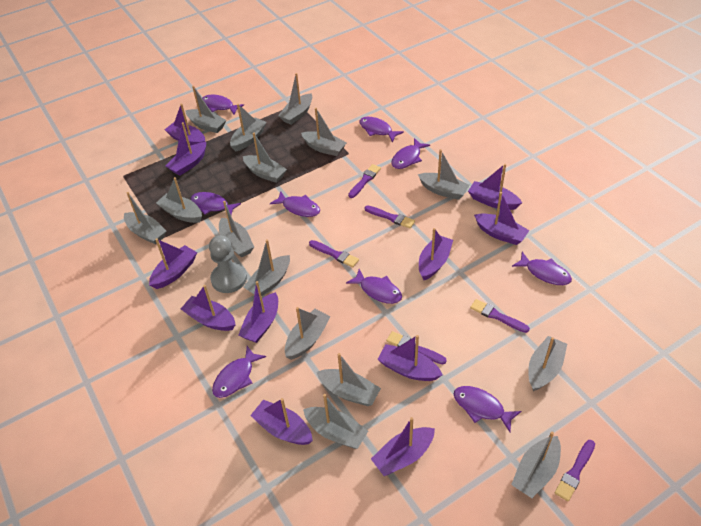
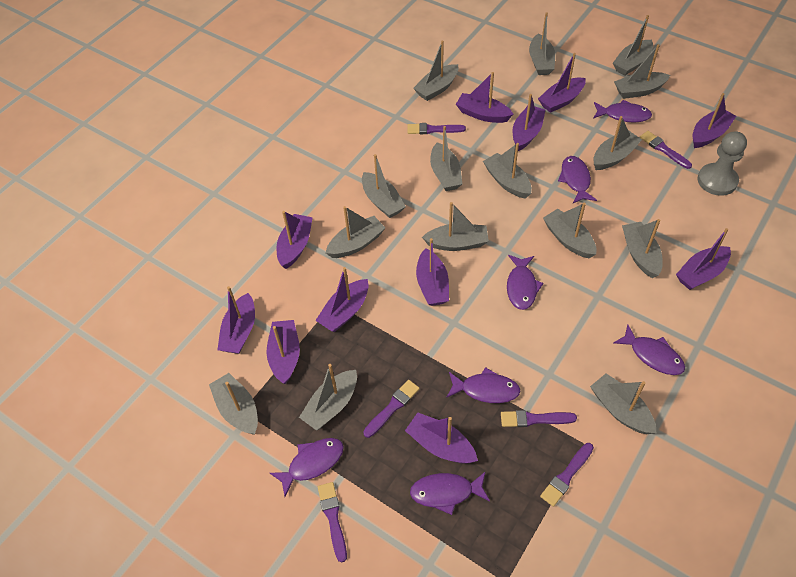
purple fish: [191,192,241,215] [202,95,244,115] [212,346,266,398] [270,191,320,217] [346,269,402,304] [359,117,404,142] [391,138,430,169] [454,386,521,432] [512,252,572,285] = 9 -> [270,438,344,496] [410,471,490,515] [446,367,520,403] [507,255,543,310] [558,156,597,203] [593,100,652,122] [613,325,685,375] = 7

